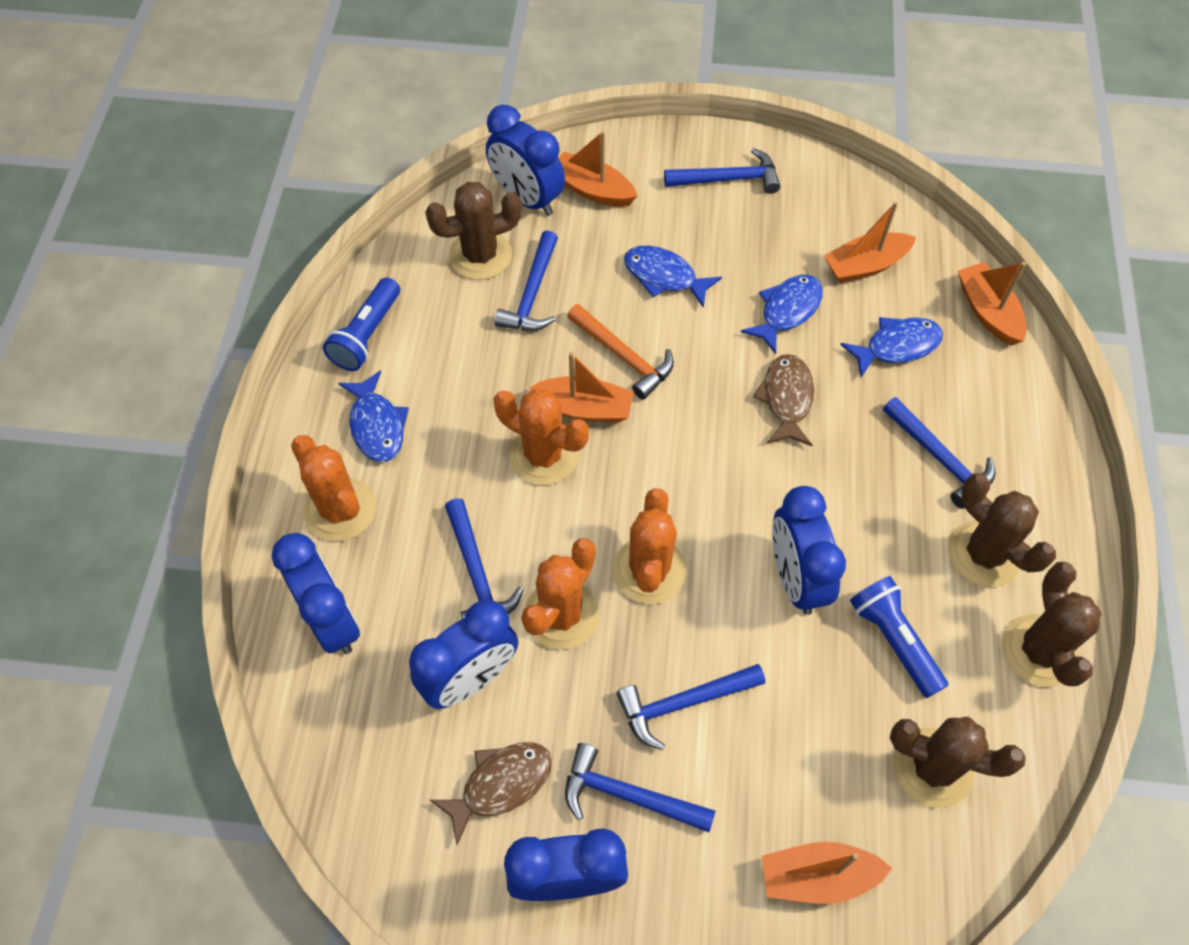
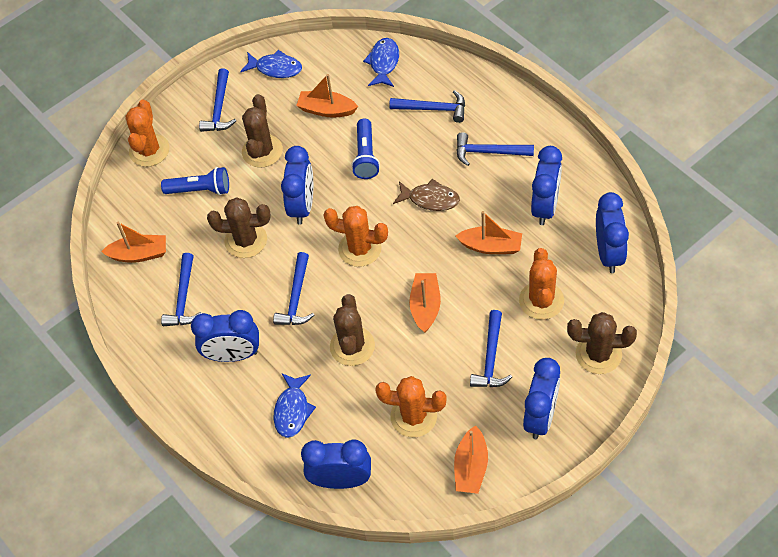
blue clock: [272,533,360,654] [409,600,518,709] [486,105,565,216] [504,829,628,901] [772,486,846,615] = 5 -> [191,310,259,362] [281,146,313,225] [301,440,371,489] [523,358,560,439] [531,146,562,225] [596,192,629,273] = 6
blue fish: [338,370,409,462] [624,246,722,308] [741,275,823,354] [840,317,943,377] = 4 -> [240,50,302,78] [273,373,316,438] [363,38,399,87] = 3
brown fish: [430,742,552,845] [753,354,814,446] = 2 -> [393,179,460,211] = 1
orange hammer: [567,304,674,400] = 1 -> none = 0

